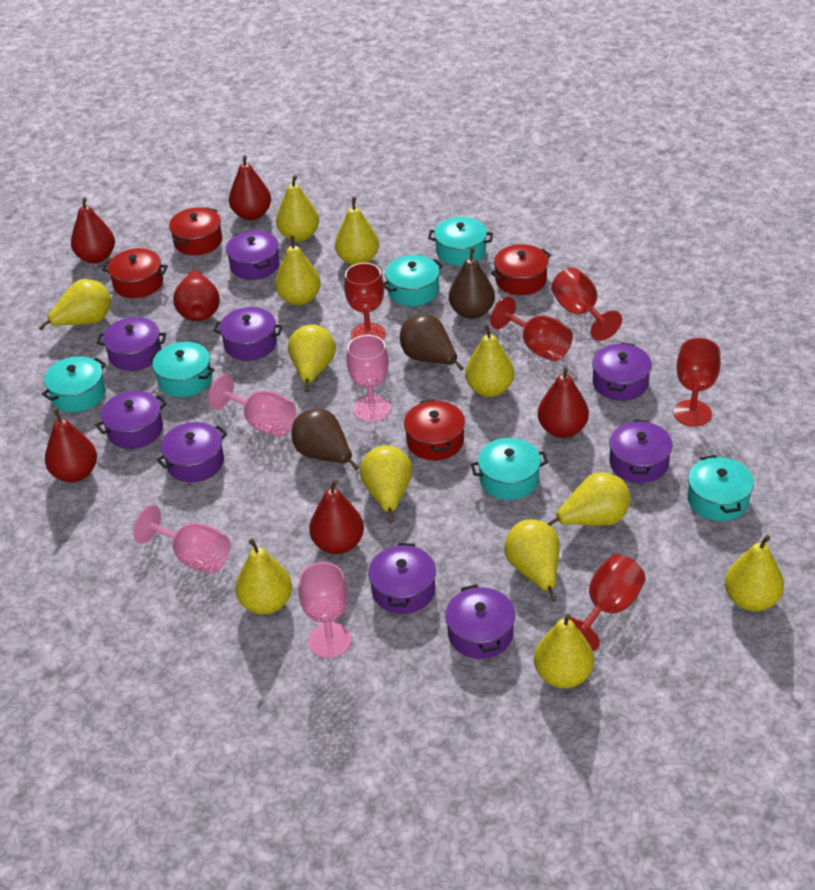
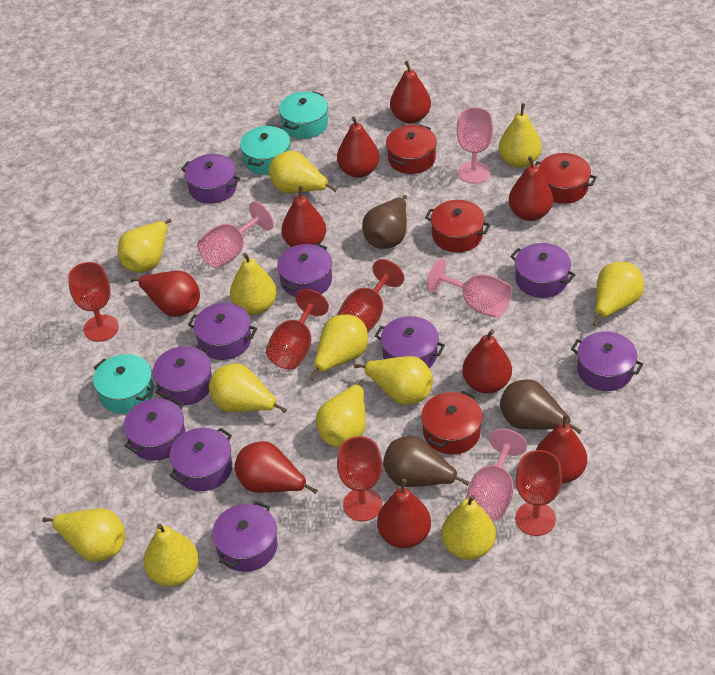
purple pot: [96,391,167,449] [97,317,166,371] [156,422,227,482] [213,307,283,361] [226,231,280,280] [368,543,436,614] [445,584,515,659] [592,343,652,401] [609,420,673,483] = 9 -> [124,398,186,461] [153,345,212,406] [169,428,233,491] [181,154,240,204] [188,303,257,360] [212,501,277,572] [277,243,332,297] [375,316,445,368] [510,243,575,298] [571,331,643,391] = 10
red pear: [45,409,97,482] [71,197,115,264] [173,269,220,321] [229,156,271,220] [309,480,364,554] [538,367,589,438] = 6 -> [130,271,200,317] [234,441,318,494] [281,186,326,247] [337,117,380,178] [377,479,431,548] [390,61,431,124] [462,329,512,394] [509,156,553,221] [536,414,587,483] = 9
turquoise pot: [42,356,106,412] [150,342,215,397] [384,255,443,306] [428,217,493,266] [470,438,548,500] [687,455,754,521] = 6 -> [93,354,154,414] [240,125,290,175] [279,91,328,139] = 3

